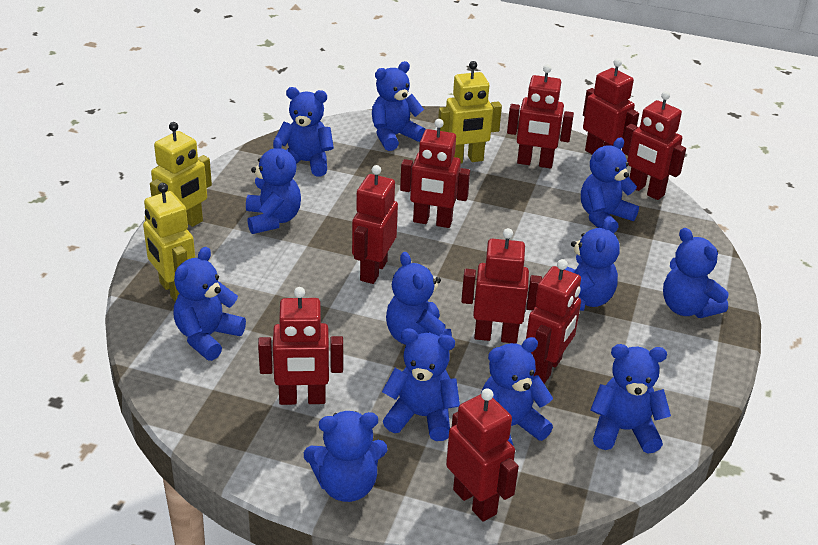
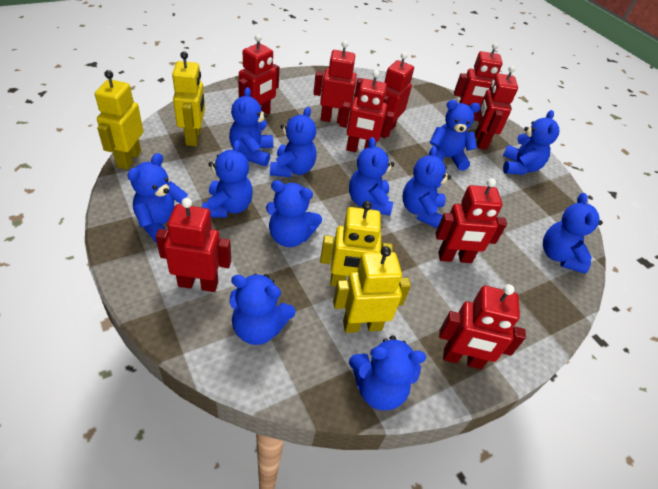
yellow robot: [143,183,195,302] [150,122,212,227] [438,61,502,164] = 3 -> [95,70,143,169] [172,51,205,146] [320,201,393,286] [333,246,411,333] = 4

